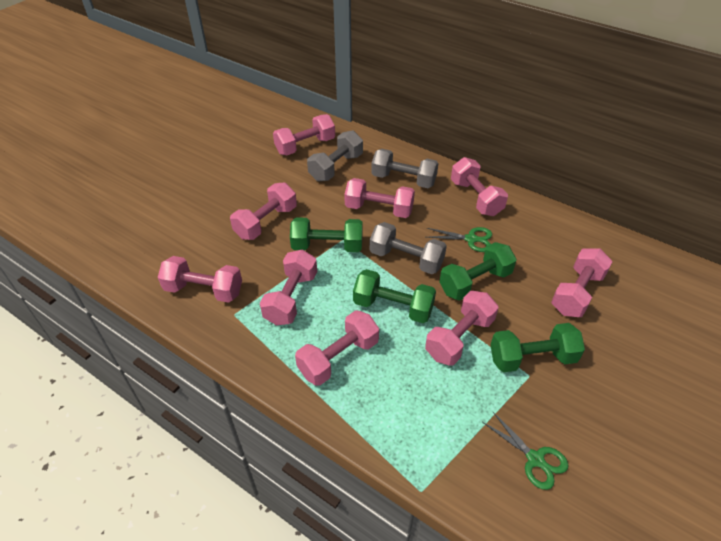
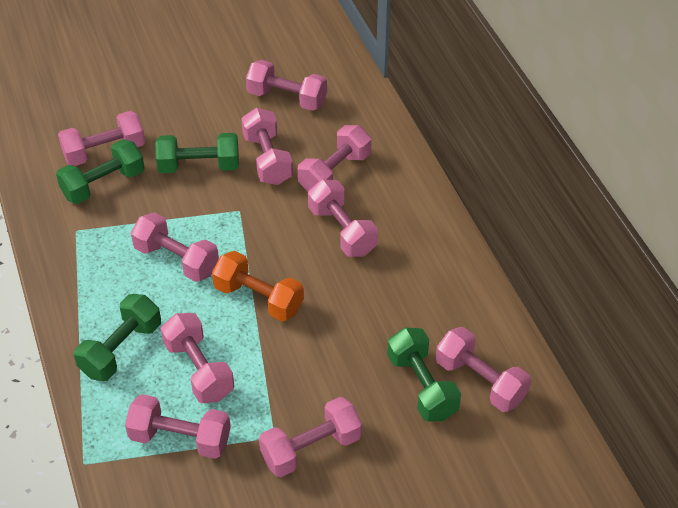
green scissors: [427,227,492,252] [482,411,569,490] = 2 -> none = 0
grey dumbbell: [307,131,363,181] [369,222,447,274] [371,149,439,188] = 3 -> none = 0
orange dumbbell: none = 0 -> [212,251,304,322] = 1
pink dumbbell: [158,256,242,303] [230,183,297,240] [260,249,317,326] [273,114,335,155] [295,310,379,386] [344,178,415,218] [425,291,499,366] [451,157,508,216] [551,248,613,317] = 9 -> [58,111,145,166] [125,394,231,459] [131,213,219,282] [161,313,234,403] [241,108,293,185] [246,60,327,111] [259,397,362,477] [298,125,371,192] [308,180,378,257] [436,327,531,412] = 10

